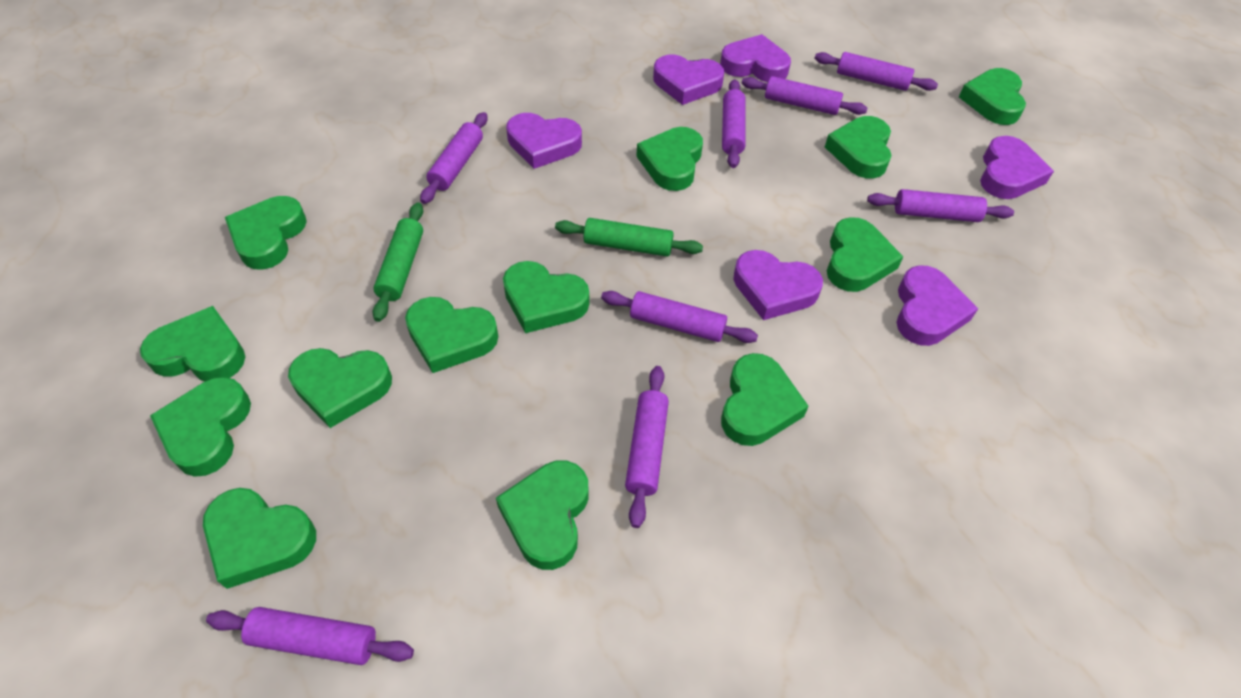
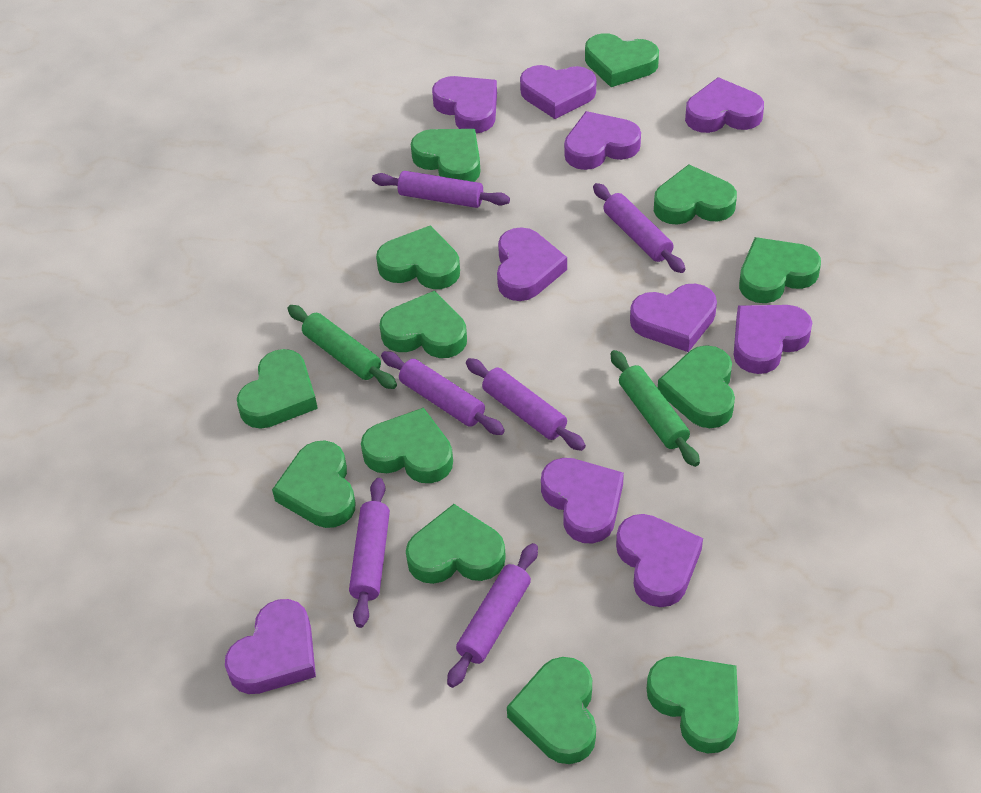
purple heart: [506,113,582,169] [653,55,724,105] [720,34,791,82] [733,250,823,320] [896,265,978,346] [980,136,1054,199] = 6 -> [225,599,316,694] [432,76,497,133] [497,227,567,301] [520,65,596,119] [541,458,624,544] [564,111,641,170] [616,514,703,607] [630,284,717,352] [685,77,764,133] [734,305,812,374] = 10
purple rolling pin: [206,607,414,665] [420,112,488,204] [601,291,758,343] [625,366,669,528] [722,79,746,168] [741,76,868,115] [814,52,938,91] [867,189,1014,222] = 8 -> [349,478,390,628] [372,171,510,208] [381,351,505,435] [447,543,538,688] [466,358,586,451] [593,183,685,273] = 6

